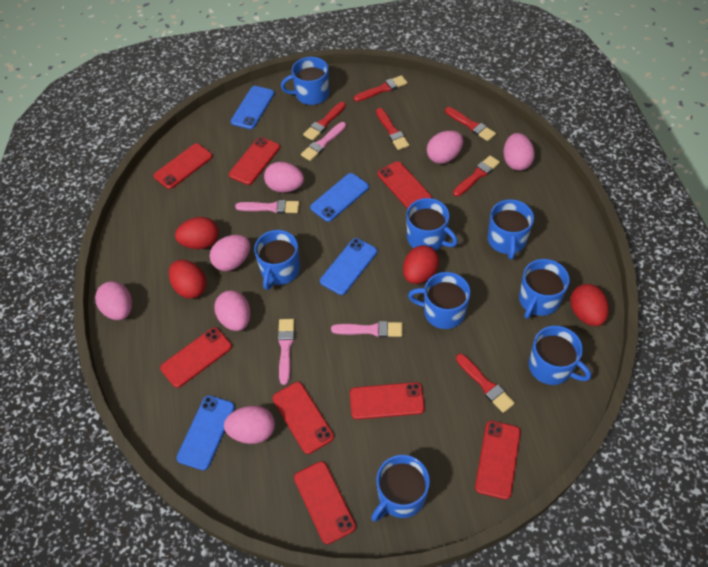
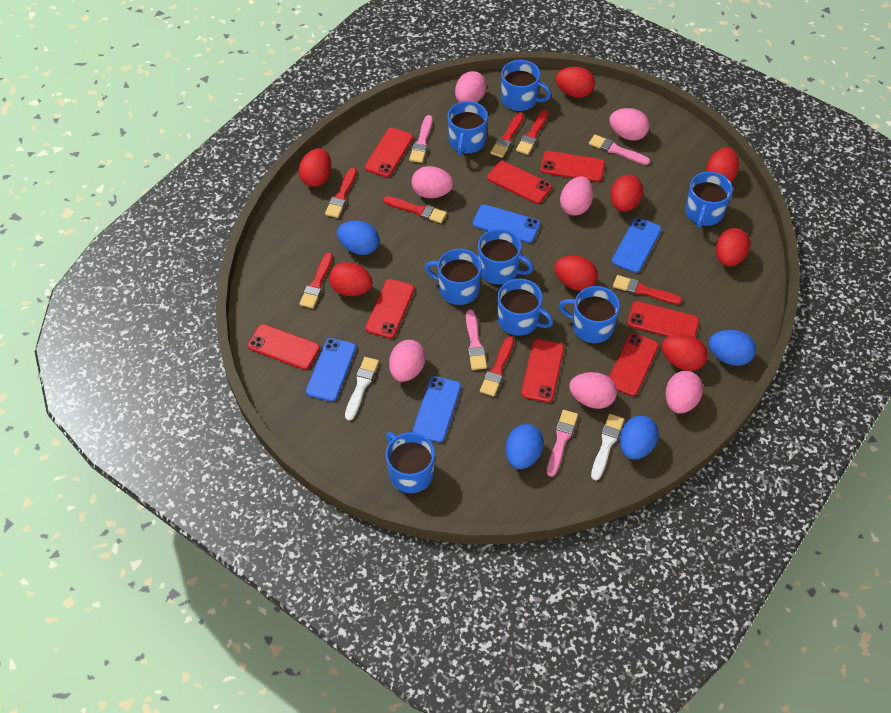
blue egg: none = 0 -> [337,221,379,255] [506,424,544,469] [620,416,659,460] [709,330,756,366] = 4
red brush: [303,102,346,141] [354,75,407,102] [376,108,409,150] [445,107,496,141] [453,156,500,196] [456,354,515,413] = 6 -> [299,253,333,308] [325,168,357,218] [383,196,447,223] [480,336,514,396] [490,112,524,158] [516,110,549,155] [613,275,682,305] = 7
red egg: [169,260,207,299] [175,217,219,249] [403,245,439,284] [570,284,609,326] = 4 -> [299,148,331,187] [329,262,373,296] [554,255,598,291] [556,67,595,98] [610,175,643,212] [661,334,708,371] [706,147,739,182] [715,228,750,266] = 8
white brush: none = 0 -> [345,357,379,421] [591,414,624,480] = 2

